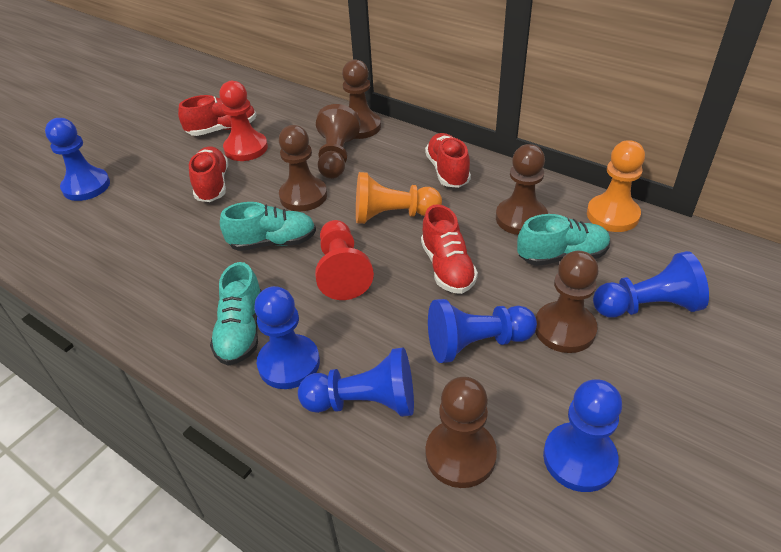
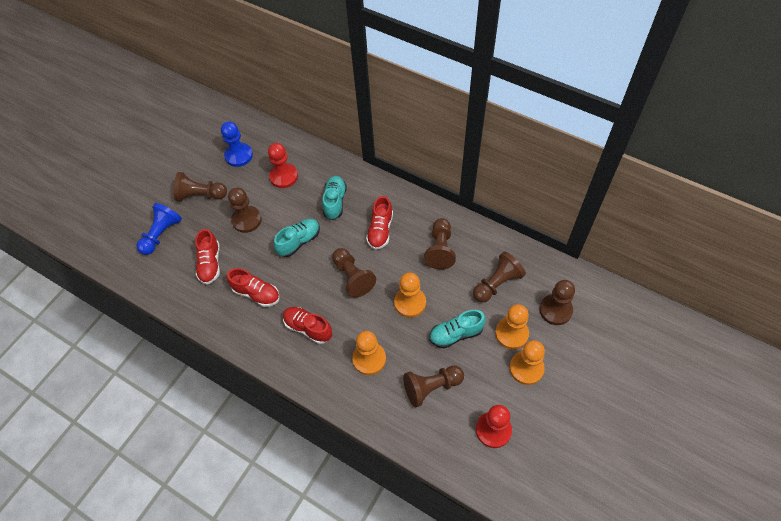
blue pawn: [45,118,110,201] [254,286,320,389] [298,347,414,417] [428,299,537,363] [543,379,622,492] [593,251,709,318] = 6 -> [136,203,182,255] [221,122,253,167] = 2
brown pawn: [279,125,327,211] [316,104,360,179] [342,60,381,139] [425,377,497,488] [496,144,548,235] [535,251,599,353] = 6 -> [174,172,227,201] [228,188,262,233] [332,248,376,297] [403,366,464,407] [424,218,456,270] [473,252,526,303] [539,280,575,325] = 7
orange pawn: [356,172,442,224] [587,140,645,232] = 2 -> [352,331,386,375] [394,272,426,318] [495,304,529,349] [509,340,545,385] = 4

